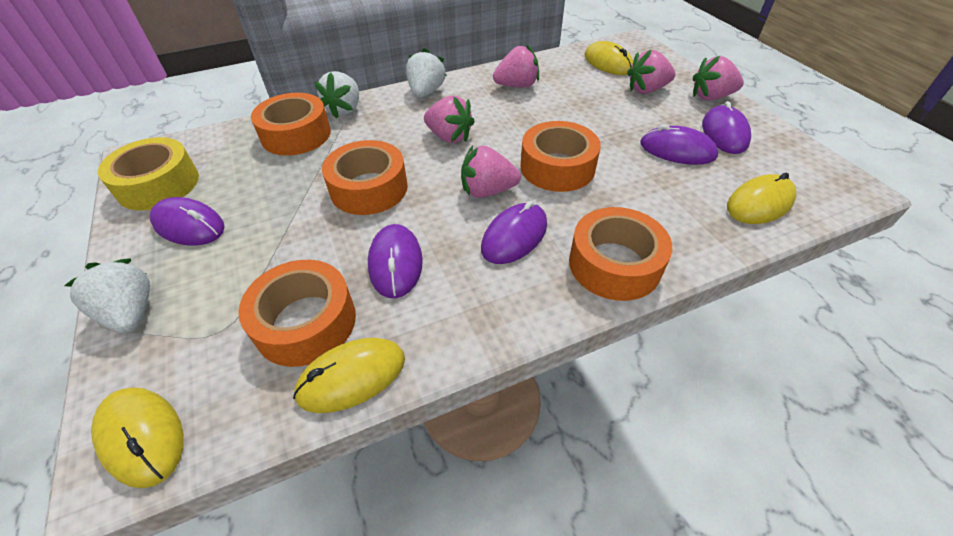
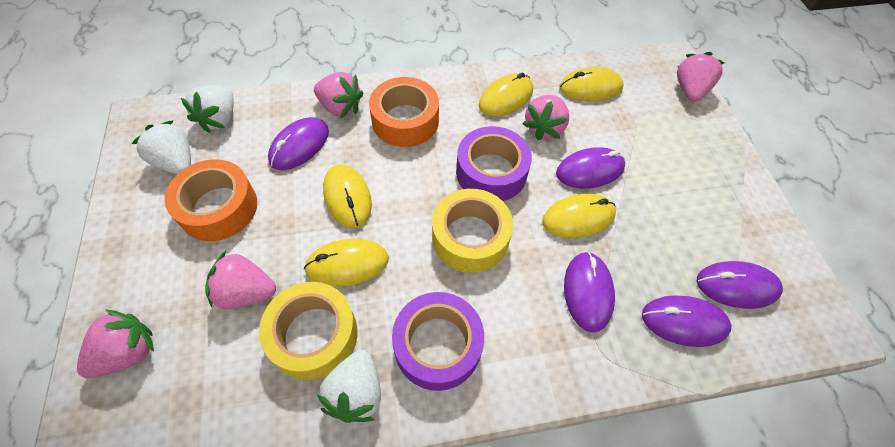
orange tape: [238,260,356,367] [251,93,331,156] [322,140,408,215] [520,121,601,192] [569,207,672,301] = 5 -> [165,159,257,241] [369,77,439,147] = 2
purple tape: none = 0 -> [392,292,484,391] [456,126,532,201] = 2
yellow mouse: [91,387,184,488] [293,338,405,413] [584,41,633,75] [727,173,797,224] = 4 -> [304,239,389,287] [323,164,372,229] [479,73,533,117] [542,194,616,238] [559,67,624,101] = 5
yellow tape: [98,137,199,211] = 1 -> [259,282,358,380] [432,189,513,273] = 2

